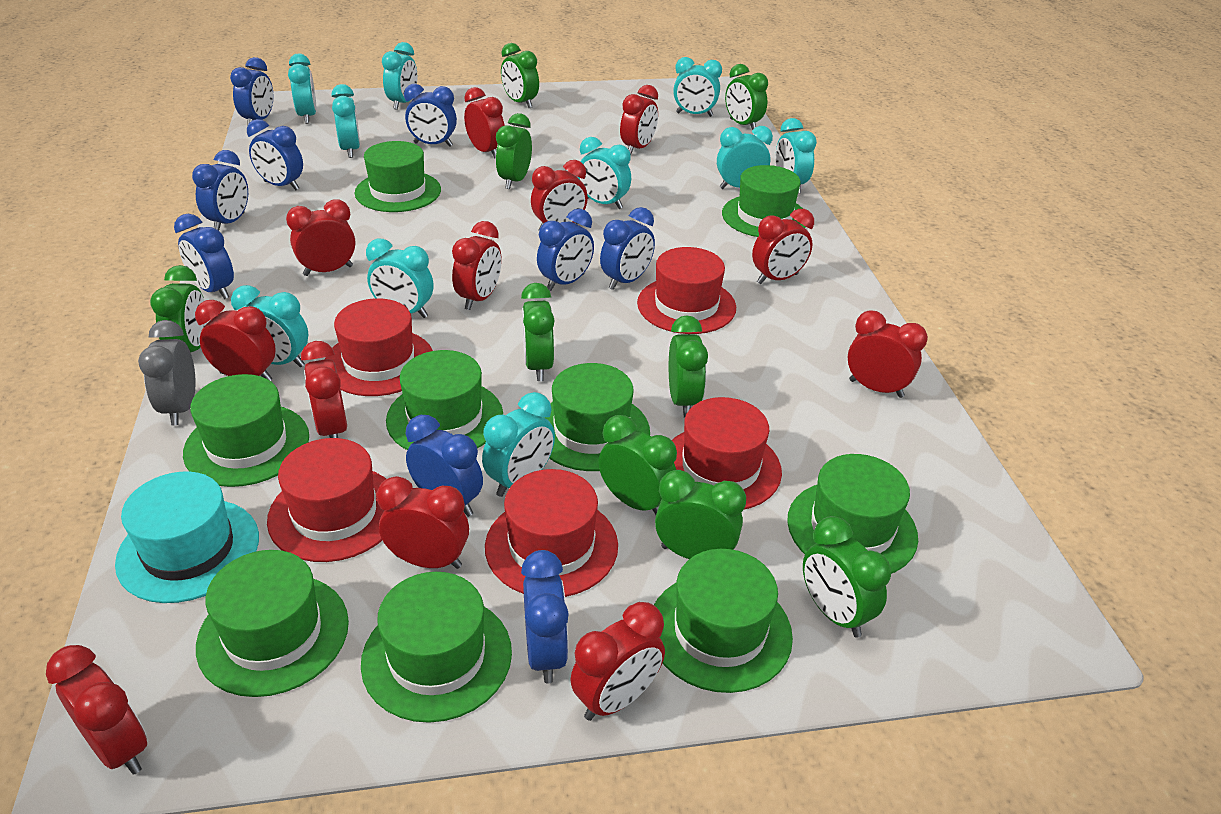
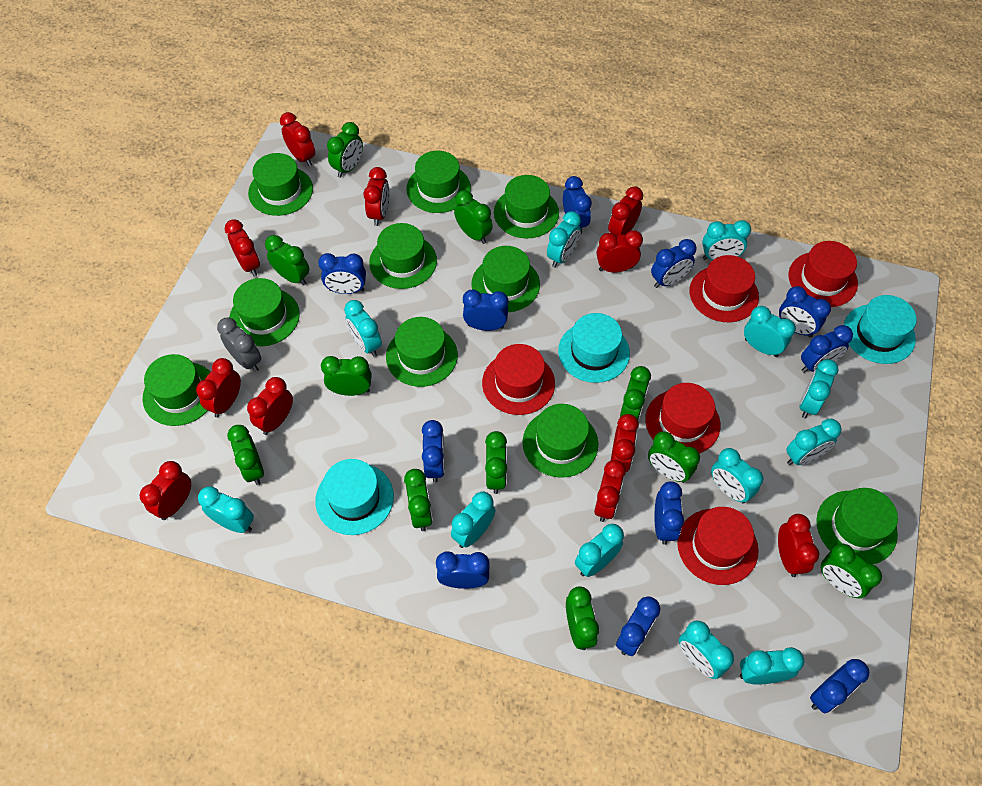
blue clock: [174,214,234,299] [192,150,248,231] [230,57,273,126] [247,119,303,191] [404,84,457,147] [406,415,483,517] [521,550,569,683] [537,209,594,291] [600,207,655,290] = 9 -> [318,253,366,294] [422,420,445,483] [436,551,490,589] [463,290,508,331] [563,176,592,234] [616,596,661,656] [651,239,696,288] [655,481,684,545] [779,286,831,338] [801,325,853,373] [810,659,869,713] = 11
green clock: [150,265,207,352] [496,113,532,189] [501,43,539,108] [521,283,555,381] [599,415,677,515] [655,470,746,559] [669,315,708,418] [725,64,768,130] [803,516,891,638] = 9 -> [227,425,264,485] [265,235,309,285] [321,356,372,396] [327,122,363,178] [404,469,433,531] [454,190,493,244] [485,431,507,494] [566,586,599,650] [620,366,651,420] [648,431,700,483] [821,544,882,598] = 11
green hat: [183,374,309,487] [196,550,349,697] [355,141,441,212] [361,572,512,723] [386,350,503,450] [544,363,650,471] [654,549,793,693] [722,165,806,237] [787,454,918,574] = 9 -> [142,354,210,426] [229,278,300,346] [248,153,313,216] [369,223,437,289] [386,317,458,387] [407,151,471,213] [471,246,540,312] [494,175,559,238] [523,404,598,478] [816,488,898,565] = 10
red clock: [46,645,147,775] [195,300,276,381] [286,199,355,276] [301,341,347,438] [377,476,469,569] [452,221,502,310] [464,87,505,159] [531,160,588,230] [571,602,665,721] [620,85,658,155] [752,209,814,284] [848,310,928,398] = 12 -> [140,461,191,520] [196,358,241,418] [225,219,260,277] [247,377,293,435] [280,112,315,166] [364,167,389,226] [594,460,626,522] [597,230,643,273] [608,187,643,235] [611,414,639,472] [778,514,819,577] = 11
turquoise clock: [231,285,308,367] [288,54,317,124] [331,84,360,158] [366,239,433,318] [382,42,417,110] [482,392,555,497] [578,137,631,209] [673,57,722,117] [717,126,773,189] [776,118,817,194] = 10 -> [198,487,254,533] [344,300,382,357] [451,491,496,548] [547,211,581,268] [575,524,624,577] [679,621,734,679] [702,220,751,261] [711,448,763,503] [740,647,805,684] [744,306,796,357] [786,419,842,465] [799,359,839,418] = 12
turquoise hat: [115,471,259,603] = 1 -> [315,459,394,535] [558,313,630,383] [844,295,917,364] = 3

